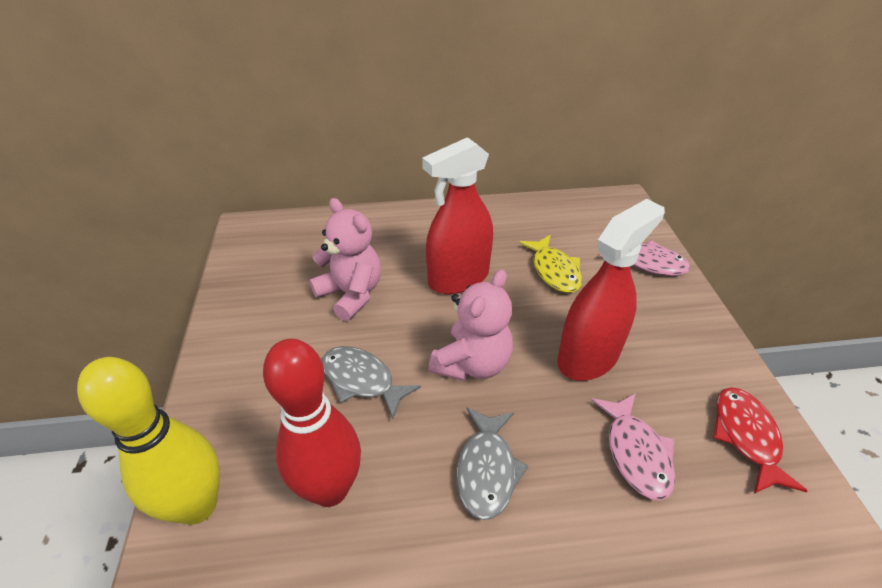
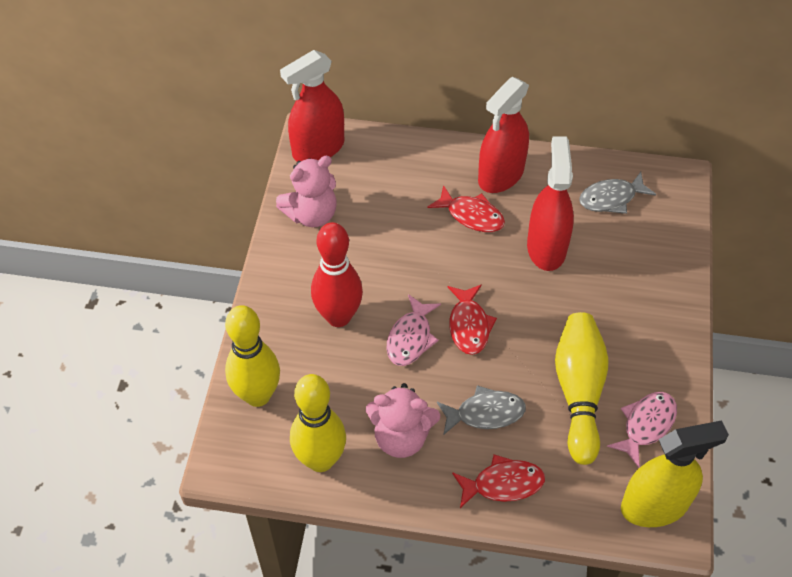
red fish: [713,387,808,494] = 1 -> [427,185,505,232] [447,284,497,355] [452,454,545,508] = 3
red spray bottle: [422,137,493,294] [557,199,665,381] = 2 -> [280,50,344,161] [478,77,529,193] [527,136,574,271] = 3
yellow bowling pin: [77,357,220,525] = 1 -> [225,305,280,407] [290,374,346,472] [555,312,609,465] = 3
yellow fish: [519,235,582,293] = 1 -> none = 0
yellow spray bottle: none = 0 -> [621,420,729,527] = 1

